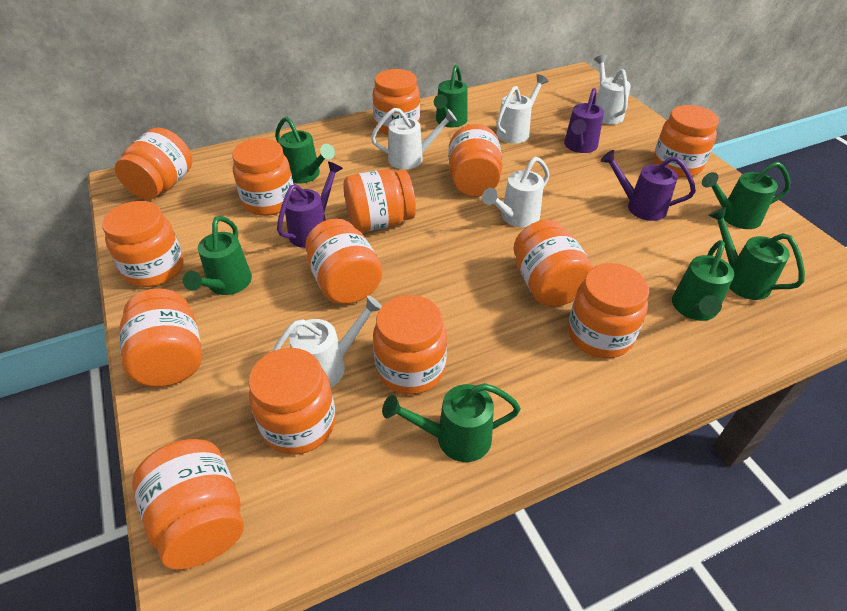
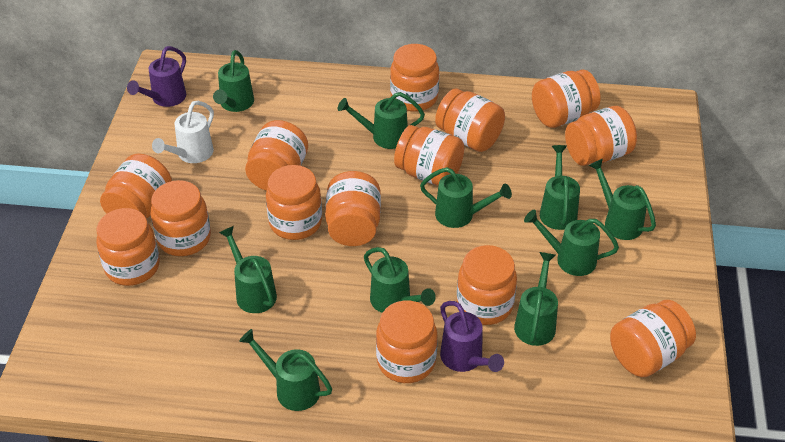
green watering can: [183,216,252,295] [275,117,335,183] [382,383,521,462] [434,65,467,127] [672,240,734,321] [702,162,791,229] [708,207,805,300] = 7 -> [213,50,254,112] [219,226,277,313] [239,329,332,411] [338,92,425,149] [364,247,436,313] [420,167,512,228] [514,252,558,346] [524,210,619,276] [540,145,580,230] [588,159,656,240] = 10
purple watering can: [277,161,343,248] [564,88,604,153] [601,150,696,221] = 3 -> [127,46,186,107] [440,301,504,372] = 2
white watering can: [272,295,382,387] [371,108,457,169] [482,157,550,227] [496,74,548,144] [594,55,631,125] = 5 -> [152,101,214,163] = 1

